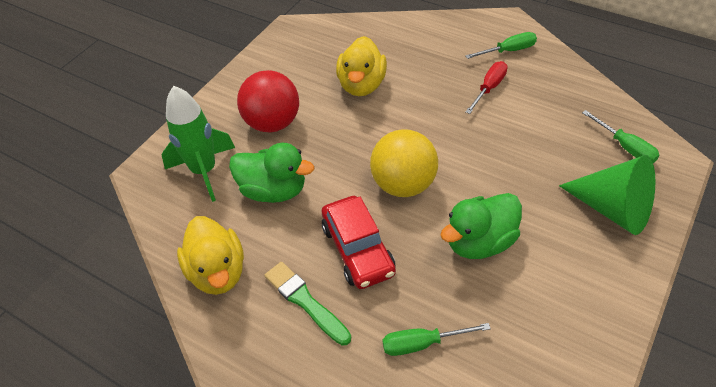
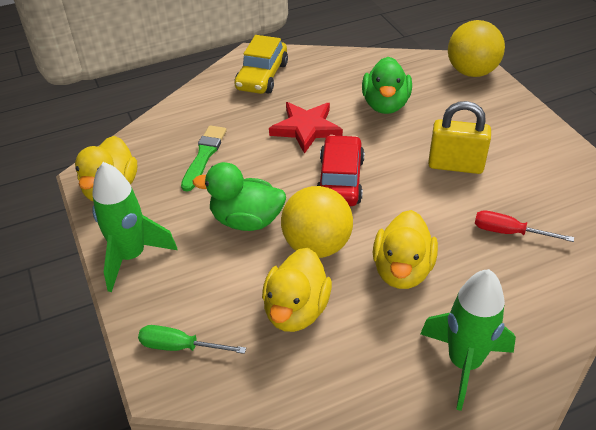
green cone: [559,155,655,235] = 1 -> none = 0
green rocket: [162,86,235,202] = 1 -> [92,162,177,292] [421,269,516,411] = 2
green screwdriver: [382,323,491,356] [465,32,537,59] [582,110,659,163] = 3 -> [138,325,246,354] = 1
red ball: [237,70,299,133] = 1 -> none = 0
red star: none = 0 -> [269,102,343,154] = 1
yellow ball: [370,129,438,197] = 1 -> [281,186,353,258] [448,20,505,77] = 2
yellow car: none = 0 -> [234,35,288,94] = 1
yellow duck: [177,216,244,295] [336,36,387,96] = 2 -> [75,136,137,201] [262,248,332,332] [373,210,438,289] = 3
yellow padlock: none = 0 -> [428,101,491,174] = 1

